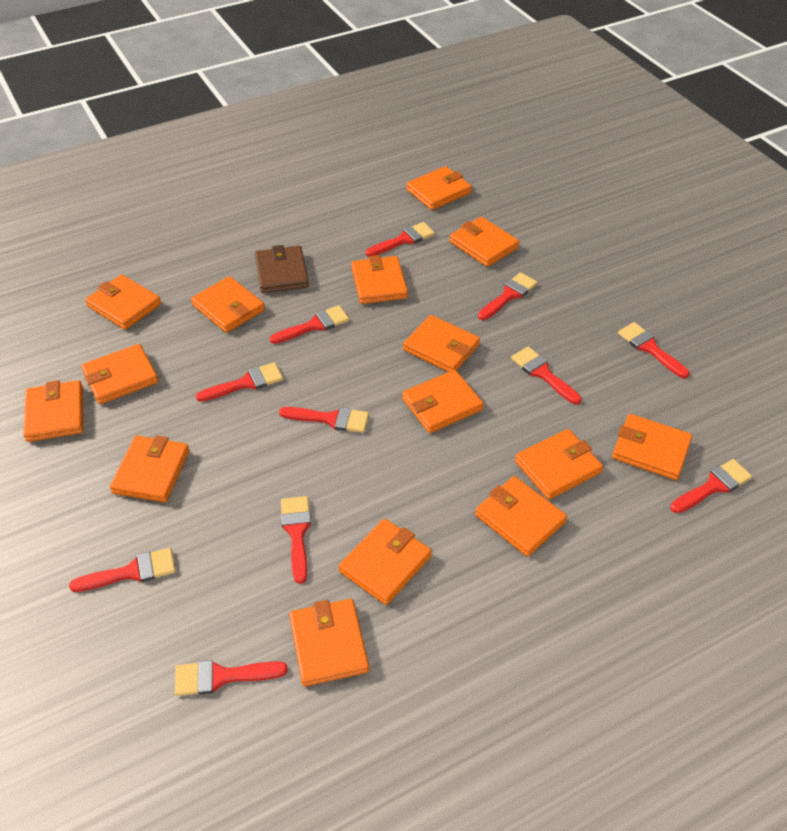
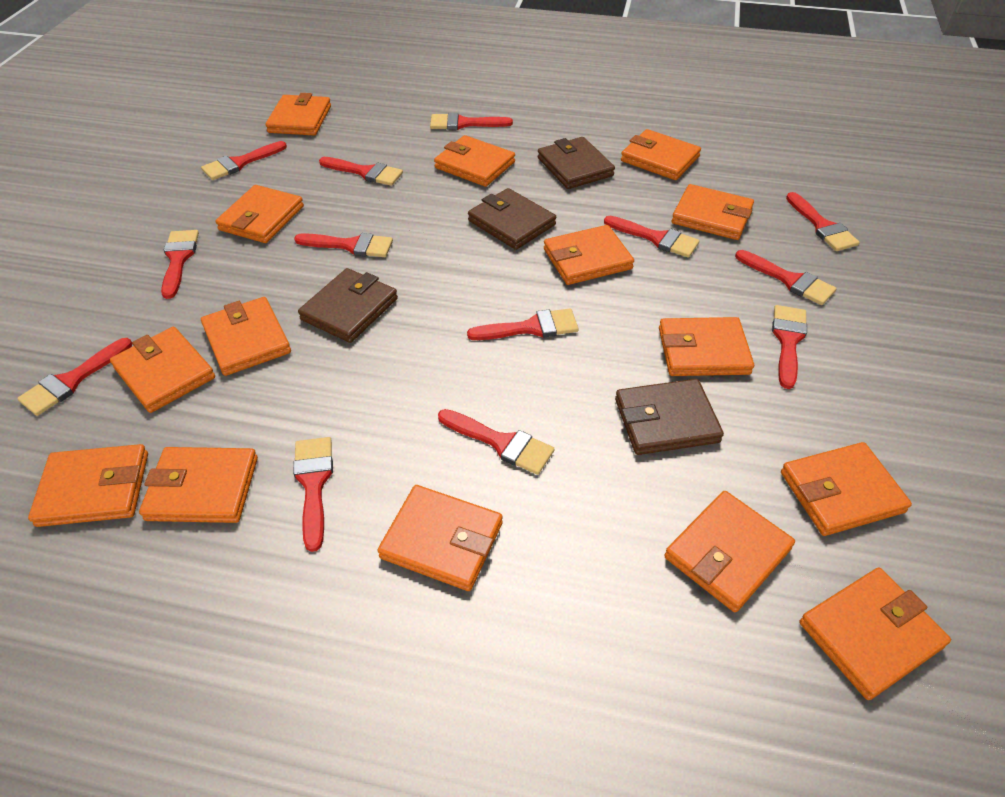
brown wallet: [255,245,309,293] = 1 -> [298,268,398,343] [468,188,556,250] [538,137,615,189] [615,379,724,455] = 4
red brush: [69,548,176,592] [175,660,288,696] [196,362,283,402] [269,305,349,344] [279,407,369,433] [281,496,311,584] [365,222,435,256] [478,272,538,320] [511,347,582,405] [618,322,690,378] [670,459,752,513] = 11 -> [17,338,132,416] [161,230,199,299] [201,141,287,180] [293,437,333,552] [294,233,393,257] [319,157,403,186] [430,113,513,130] [438,409,554,475] [467,309,579,340] [604,216,700,258] [735,250,837,305] [772,305,807,389] [786,192,860,251] = 13

